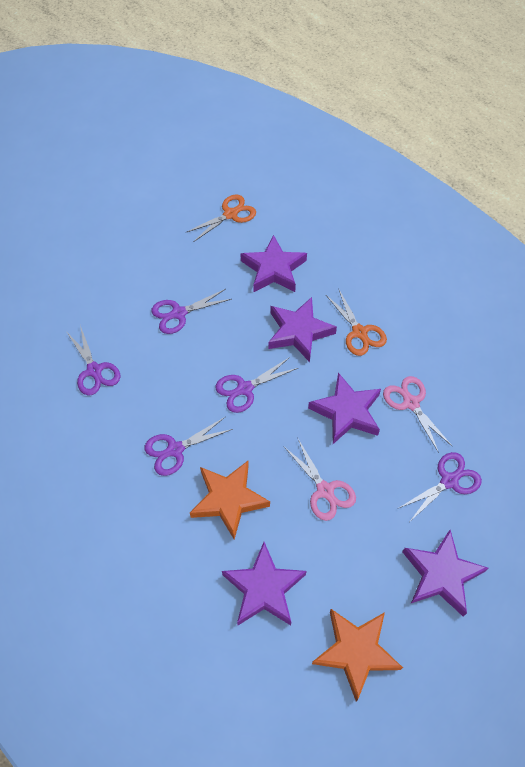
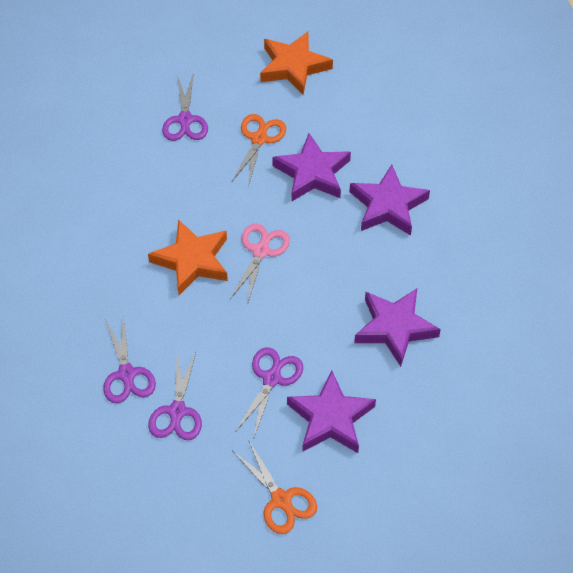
pink scissors: [284,439,356,521] [383,376,452,453] = 2 -> [230,223,290,305] = 1
purple scissors: [67,326,120,395] [145,417,233,476] [151,289,232,334] [215,357,298,413] [397,452,482,521] = 5 -> [103,316,156,403] [148,352,202,440] [162,73,208,141] [236,347,303,437] = 4
purple star: [222,542,307,625] [241,235,307,292] [268,297,337,362] [308,373,381,444] [402,530,488,617] = 5 -> [272,133,351,202] [287,370,376,453] [349,165,430,236] [354,289,441,367] = 4

